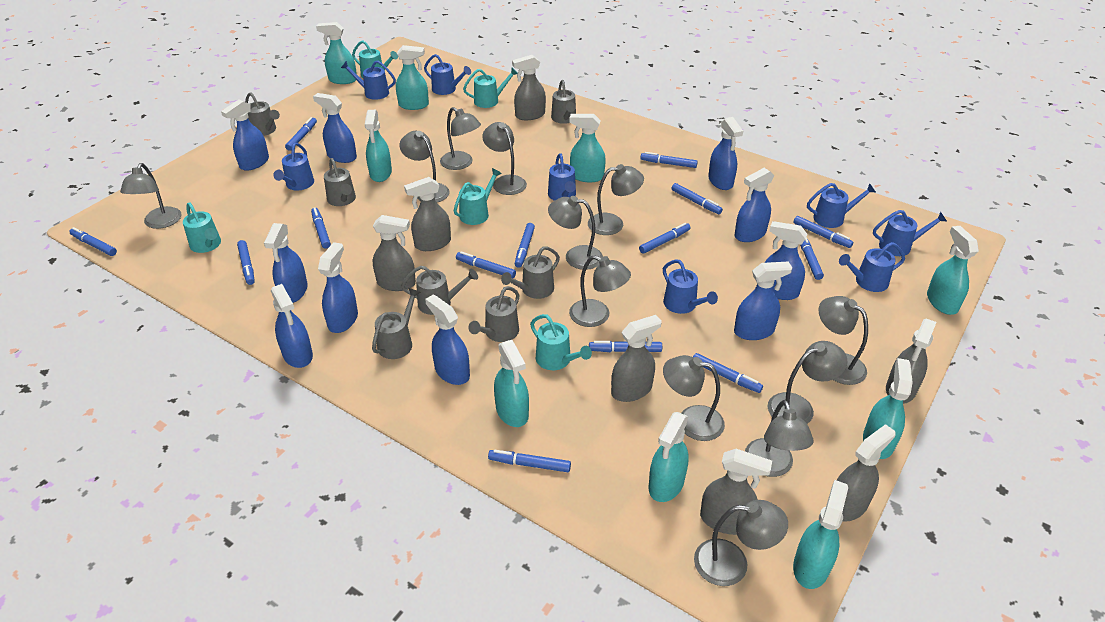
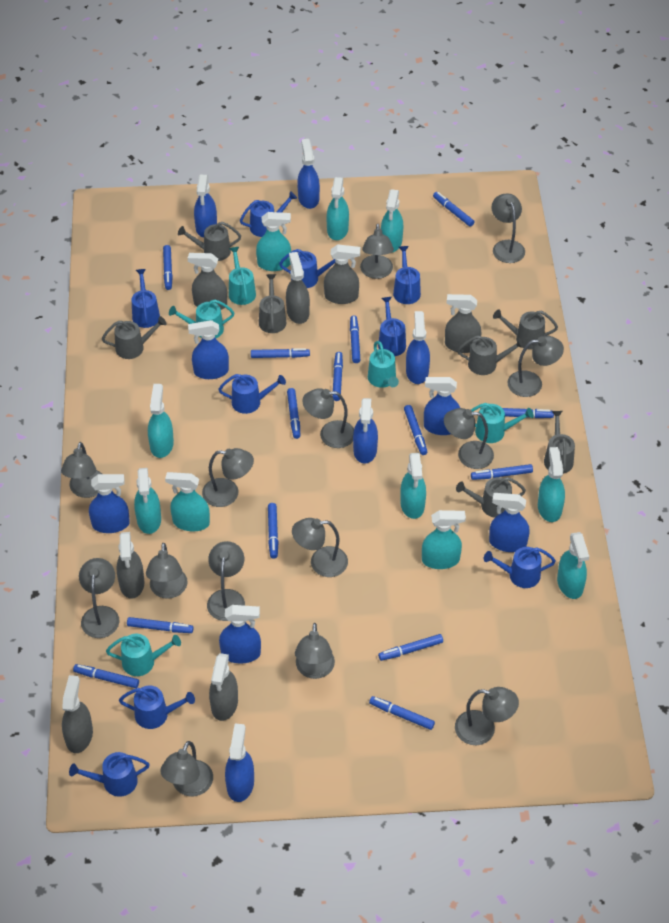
blue watering can: [273,143,314,190] [341,61,396,100] [424,54,471,95] [548,153,576,201] [663,259,718,314] [807,183,876,228] [839,242,905,292] [873,210,947,256] = 8 -> [69,752,150,797] [119,686,195,729] [132,269,160,328] [218,374,286,414] [240,191,297,237] [279,249,335,288] [378,297,406,356] [393,246,421,304] [484,547,556,588] = 9
grey lamp: [120,163,181,229] [399,131,449,202] [440,107,481,170] [482,122,527,195] [548,196,603,270] [569,255,631,327] [588,164,644,235] [663,355,725,441] [694,500,788,586] [745,400,814,477] [768,341,847,424] [818,296,868,385] = 12 -> [61,442,102,498] [79,558,119,638] [146,543,188,599] [160,741,213,797] [202,448,254,507] [207,541,245,621] [292,518,348,577] [295,623,335,679] [302,388,354,448] [360,224,394,279] [444,408,494,469] [455,687,519,745] [492,193,525,263] [508,336,564,397] = 14
turquoise spray bottle: [316,22,357,84] [365,110,392,182] [396,45,429,110] [494,340,529,427] [570,114,606,182] [648,412,689,502] [793,480,848,589] [863,358,913,459] [927,226,979,315] = 9 -> [134,468,161,534] [148,384,174,458] [165,472,210,532] [256,212,291,271] [327,177,349,240] [381,189,403,253] [400,453,426,519] [422,510,466,569] [538,447,565,522] [557,532,589,599] = 10

